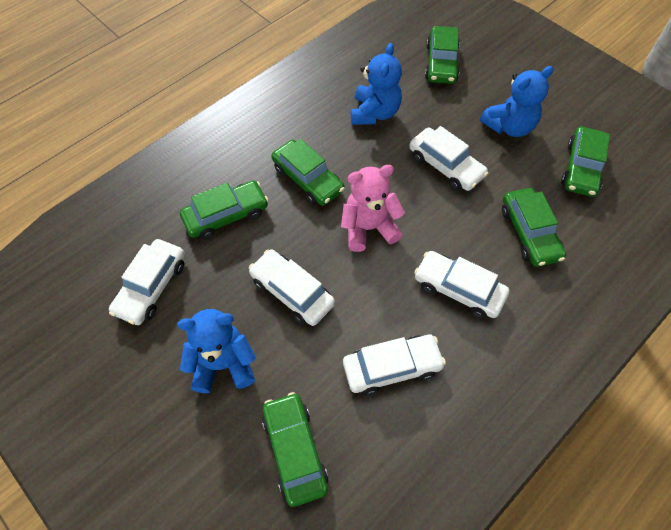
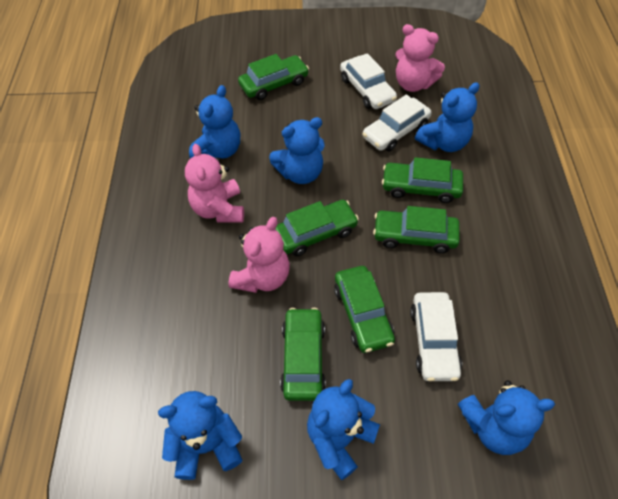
blue teddy bear: [177,309,256,393] [351,43,402,125] [480,66,554,137] = 3 -> [158,391,242,480] [189,85,240,159] [269,117,325,184] [307,379,380,480] [415,82,479,152] [458,380,555,455] = 6
pink teddy bear: [341,165,405,252] = 1 -> [185,144,244,223] [228,217,290,293] [395,24,445,92] = 3
white car: [109,239,185,325] [249,249,335,326] [343,335,446,395] [409,126,488,191] [414,251,509,319] = 5 -> [340,53,397,109] [362,94,431,151] [410,292,462,381] = 3

